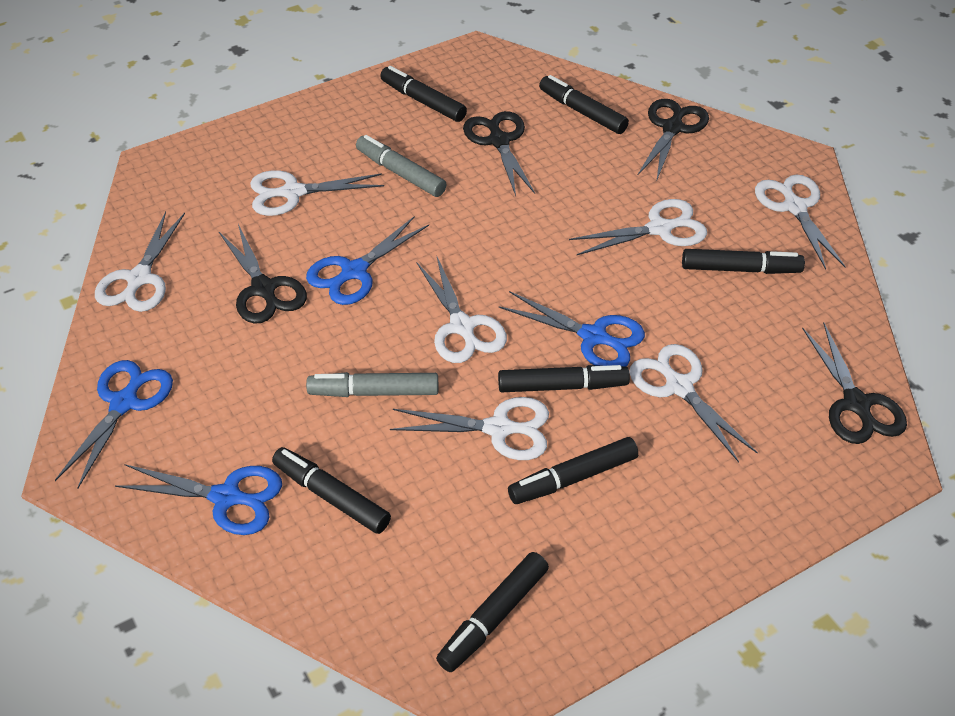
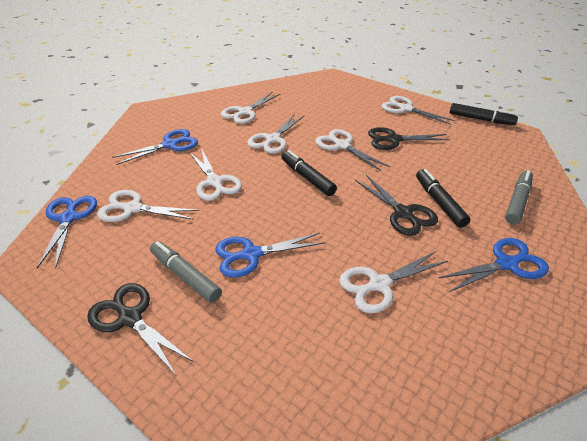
black marker: [272,447,391,534] [380,66,467,122] [436,552,549,672] [498,365,630,392] [508,437,639,504] [539,75,629,134] [682,249,805,274] = 7 -> [281,150,337,196] [416,169,470,228] [450,103,518,125] = 3
black scissors: [219,224,307,324] [463,111,535,196] [637,99,709,182] [802,323,907,444] = 4 -> [87,283,194,375] [355,175,438,236] [368,127,450,150] = 3

